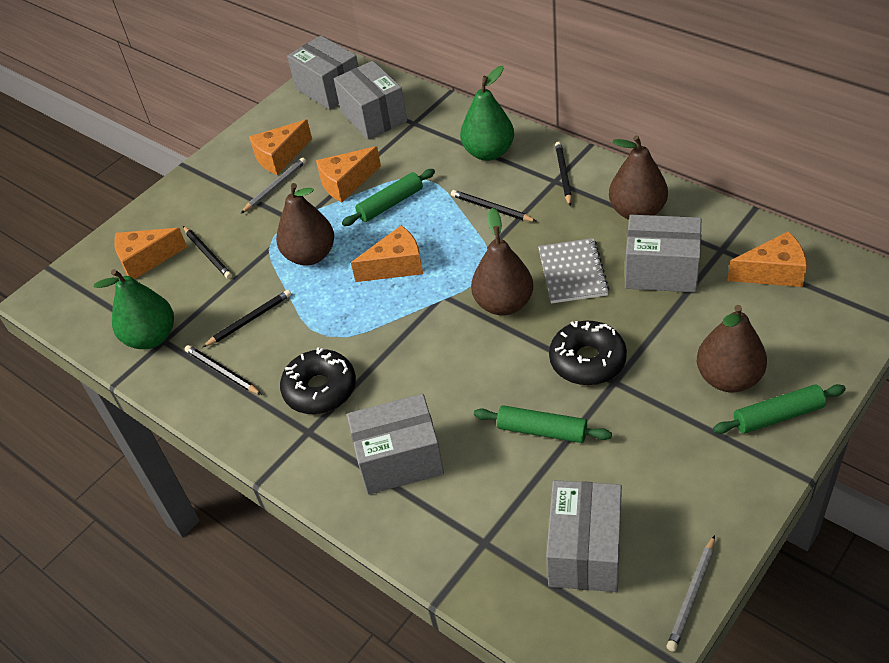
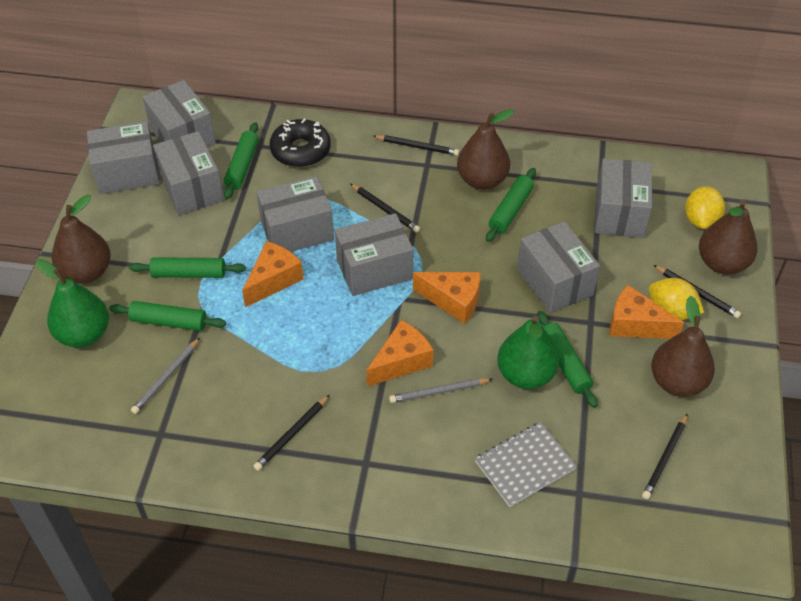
black donut: [280,348,356,414] [549,321,627,385] = 2 -> [270,119,331,167] = 1
green rolling pin: [342,169,435,226] [474,405,612,443] [713,384,846,434] = 3 -> [109,301,226,331] [129,257,246,278] [224,122,259,199] [486,168,536,242] [537,311,598,408] = 5
grey box: [287,36,359,110] [334,61,407,140] [347,394,444,495] [546,480,622,592] [625,215,701,293] = 5 -> [87,121,160,194] [143,80,216,147] [153,131,224,215] [257,176,334,252] [335,213,413,296] [517,221,600,313] [595,158,652,238] = 7
orange cheese: [114,228,187,279] [249,120,312,175] [316,146,381,202] [351,225,423,282] [728,231,807,287] = 5 -> [242,241,304,307] [366,320,434,387] [413,272,480,324] [610,285,684,339] = 4
yellow lemon: none = 0 -> [649,278,704,320] [685,186,725,229] = 2

